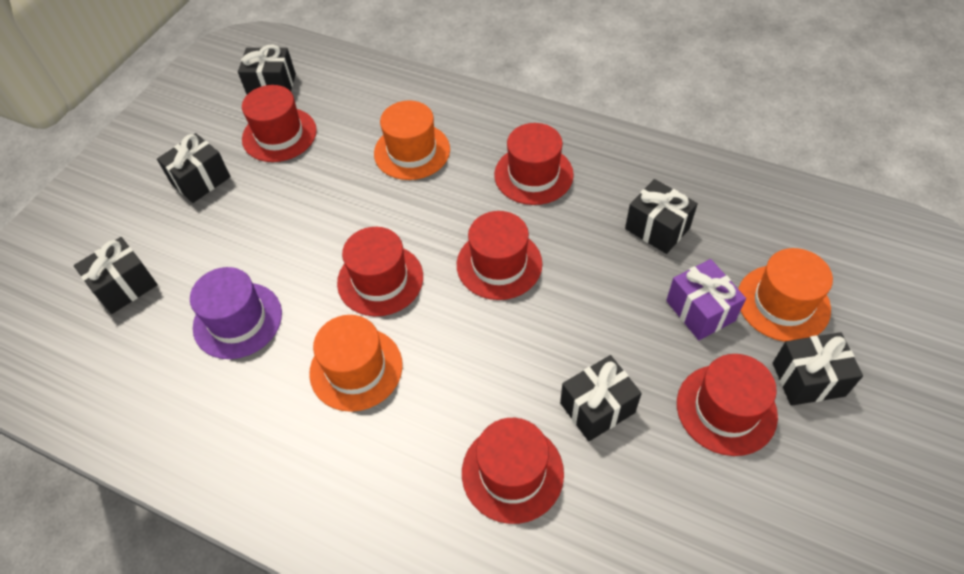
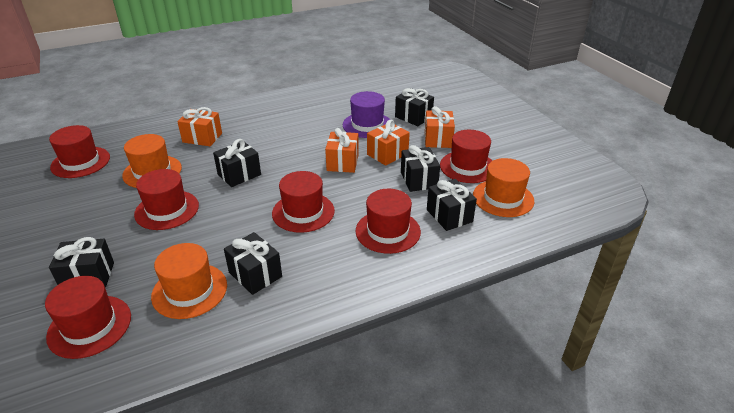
orange gift: none = 0 -> [177,107,222,146] [325,128,359,173] [367,120,410,166] [425,106,455,148] = 4
purple gift: [666,259,746,340] = 1 -> none = 0

